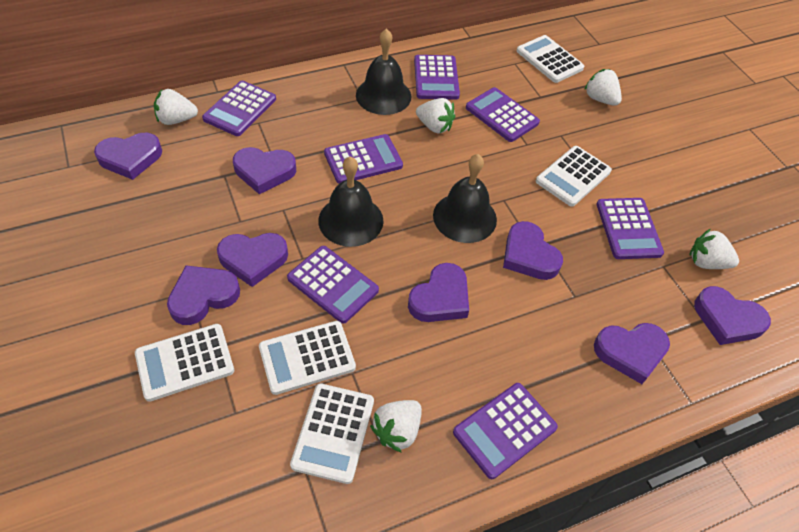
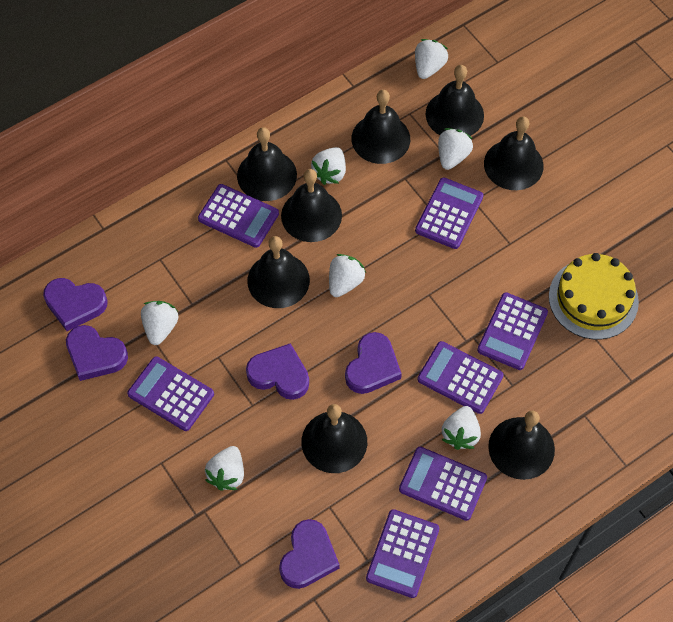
black bell: [318,156,383,247] [356,28,411,115] [433,154,497,243] = 3 -> [237,127,297,201] [247,236,310,308] [281,169,342,242] [301,404,367,473] [352,90,410,164] [425,65,484,136] [484,116,544,190] [488,410,555,480] = 8
purple heart: [94,133,162,180] [167,266,240,325] [217,233,288,287] [233,147,296,194] [408,263,469,322] [503,221,563,280] [594,323,670,384] [694,286,771,345] = 8 -> [43,278,108,331] [66,325,128,381] [246,343,309,400] [279,519,340,589] [345,332,402,394] = 5
white calculator: [135,324,234,402] [259,321,356,395] [290,383,374,484] [517,35,584,83] [536,146,612,207] = 5 -> none = 0
white strawberry: [154,89,198,125] [370,400,422,453] [416,98,455,133] [584,69,622,106] [690,229,739,269] = 5 -> [141,301,178,345] [205,446,244,491] [311,147,346,185] [329,254,366,297] [415,39,448,79] [438,128,473,170] [442,406,481,450] = 7
yellow cake: none = 0 -> [549,253,639,340] = 1

